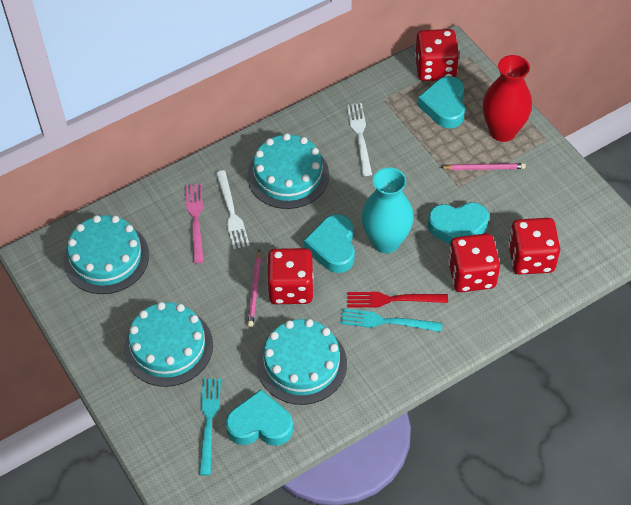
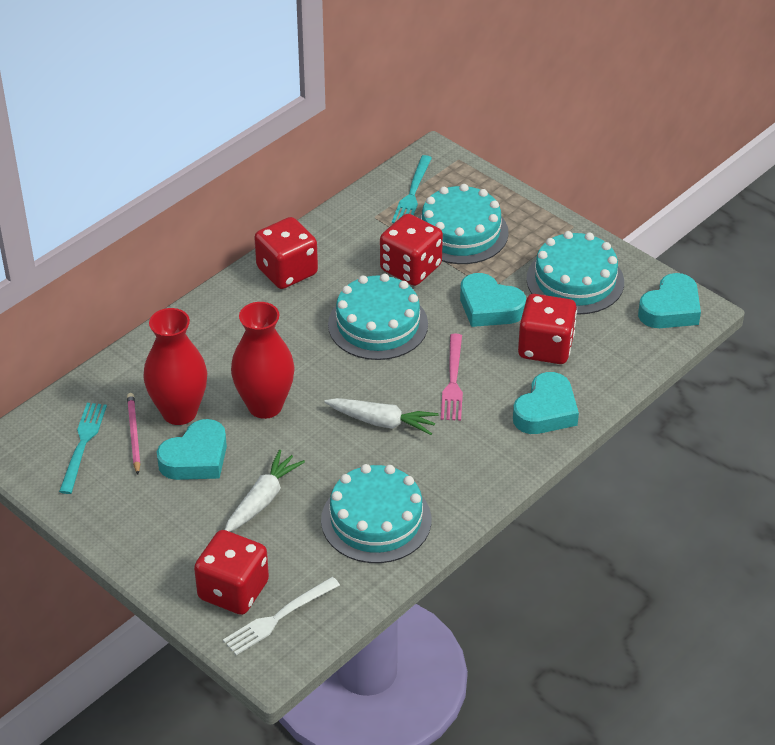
pink pencil: [247,249,261,327] [440,163,526,170] = 2 -> [127,393,141,475] = 1
red fork: [348,292,448,307] = 1 -> none = 0
red vase: [483,55,532,142] = 1 -> [143,308,207,425] [231,302,295,419] = 2
turquoise vase: [362,167,414,253] = 1 -> none = 0
white carrot: none = 0 -> [225,450,305,532] [324,398,439,435] = 2
white fork: [216,170,250,249] [347,103,372,176] = 2 -> [223,577,340,655] = 1

